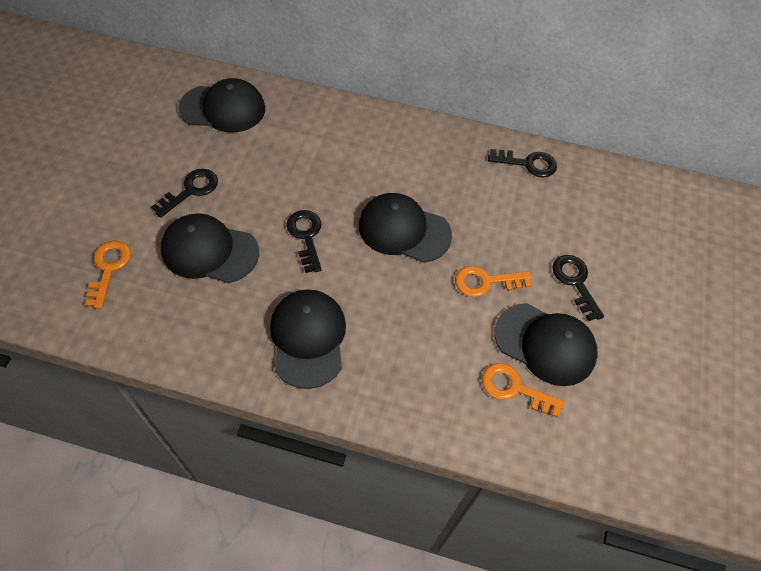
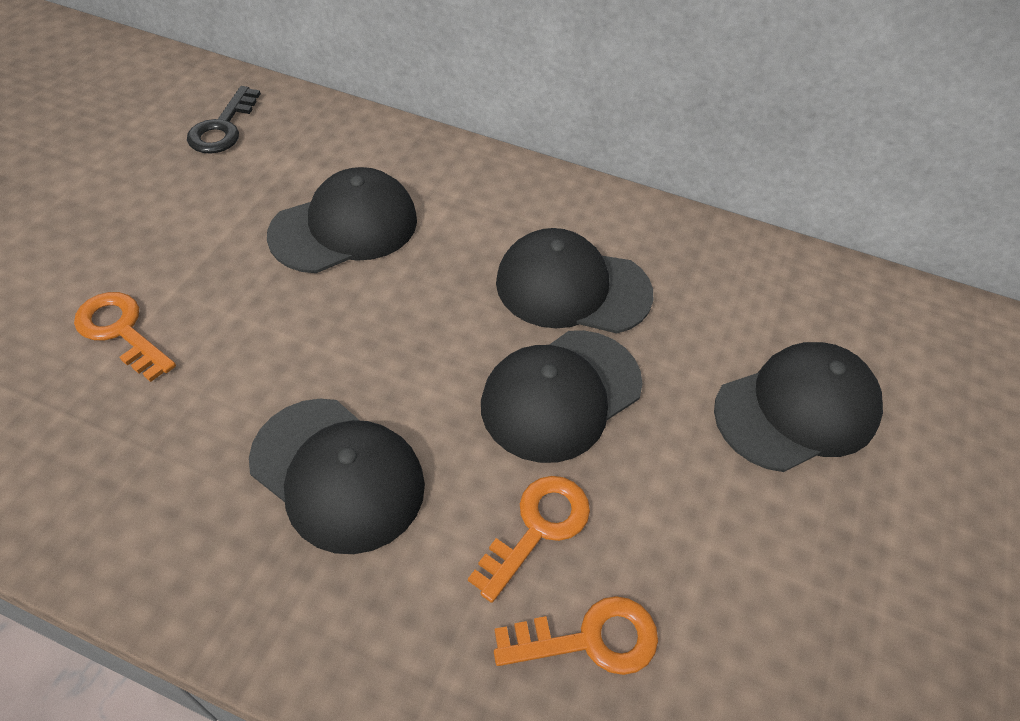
black key: [151,169,218,218] [286,210,322,273] [488,149,557,177] [552,255,604,321] = 4 -> [187,86,261,154] = 1

